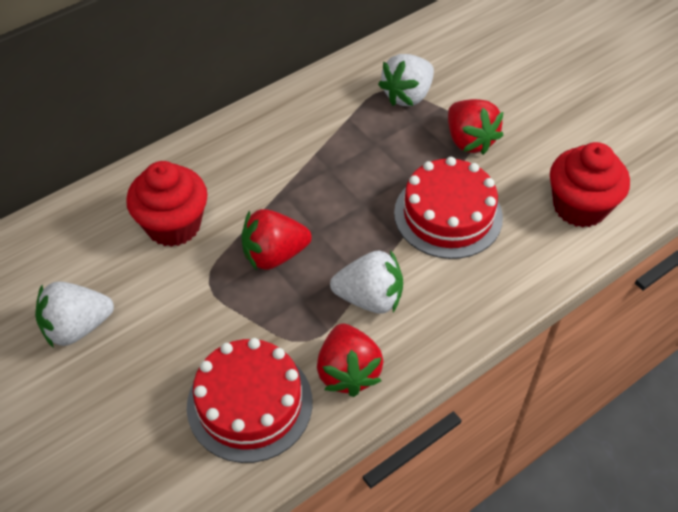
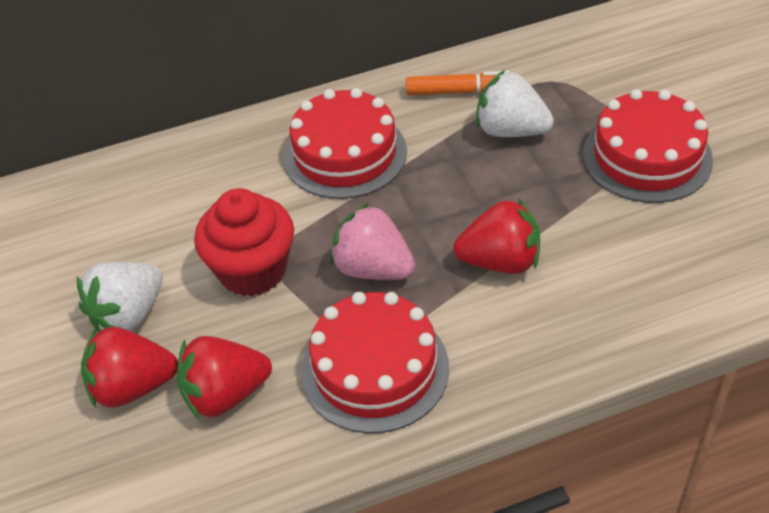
orange marker: none = 0 -> [406,71,510,95] = 1
pink strawberry: none = 0 -> [330,203,415,280] = 1
red cake: [187,338,312,463] [394,157,503,259] = 2 -> [284,88,407,199] [301,292,449,433] [583,89,713,203] = 3
red cupcake: [126,161,208,247] [550,142,630,227] = 2 -> [194,188,294,296] = 1
white strawberry: [35,281,114,348] [330,250,403,314] [378,54,434,106] = 3 -> [77,262,163,332] [476,70,554,137] = 2

